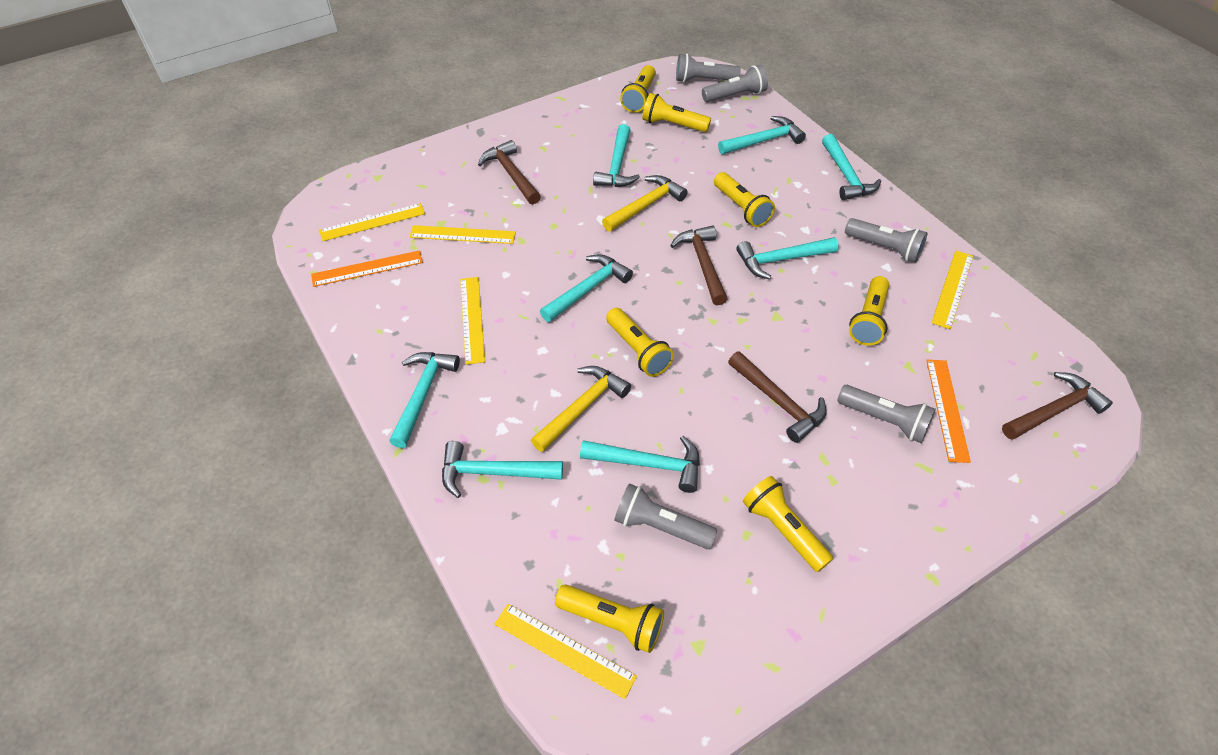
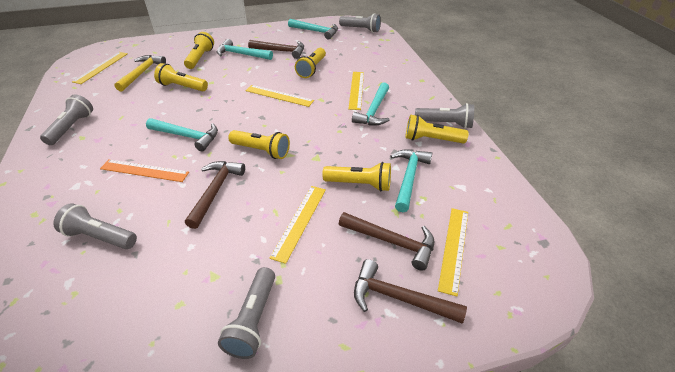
orange ruler: [311,250,423,287] [926,360,971,463] = 2 -> [100,159,189,182] = 1
turquoise hammer: [389,352,460,448] [442,441,563,498] [540,254,633,322] [580,436,700,493] [593,124,640,187] [718,116,806,154] [736,237,839,279] [822,134,881,200] = 8 -> [146,118,218,151] [217,39,273,60] [288,19,338,39] [352,82,389,125] [390,149,432,212] = 5
yellow flashlight: [555,584,664,653] [606,308,674,377] [620,65,656,113] [642,93,711,132] [714,172,775,227] [743,476,833,572] [849,276,889,346] = 7 -> [154,63,208,91] [184,32,214,69] [228,130,290,159] [295,48,326,78] [322,162,391,191] [405,114,469,144] = 6
yellow hammer: [531,366,631,452] [602,175,688,231] = 2 -> [114,55,166,91] = 1

